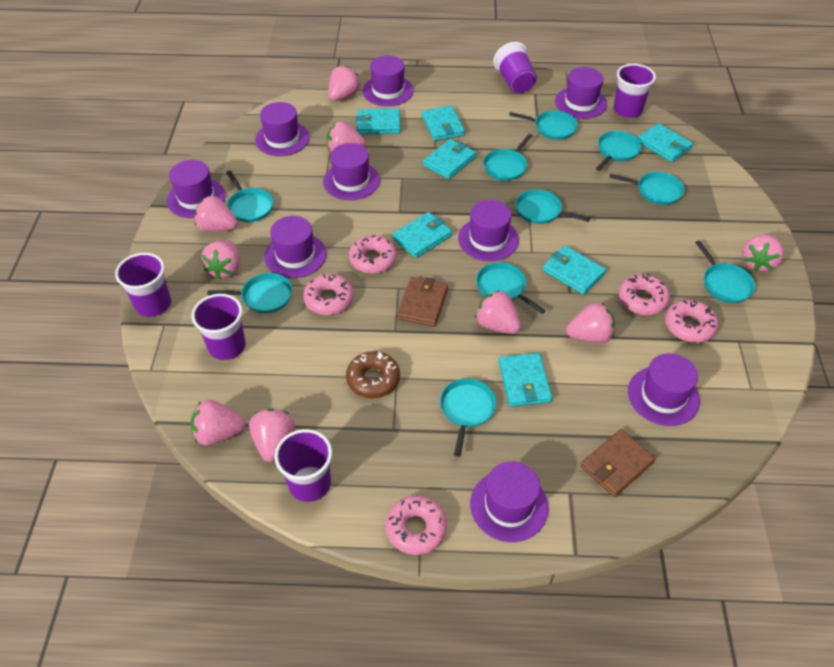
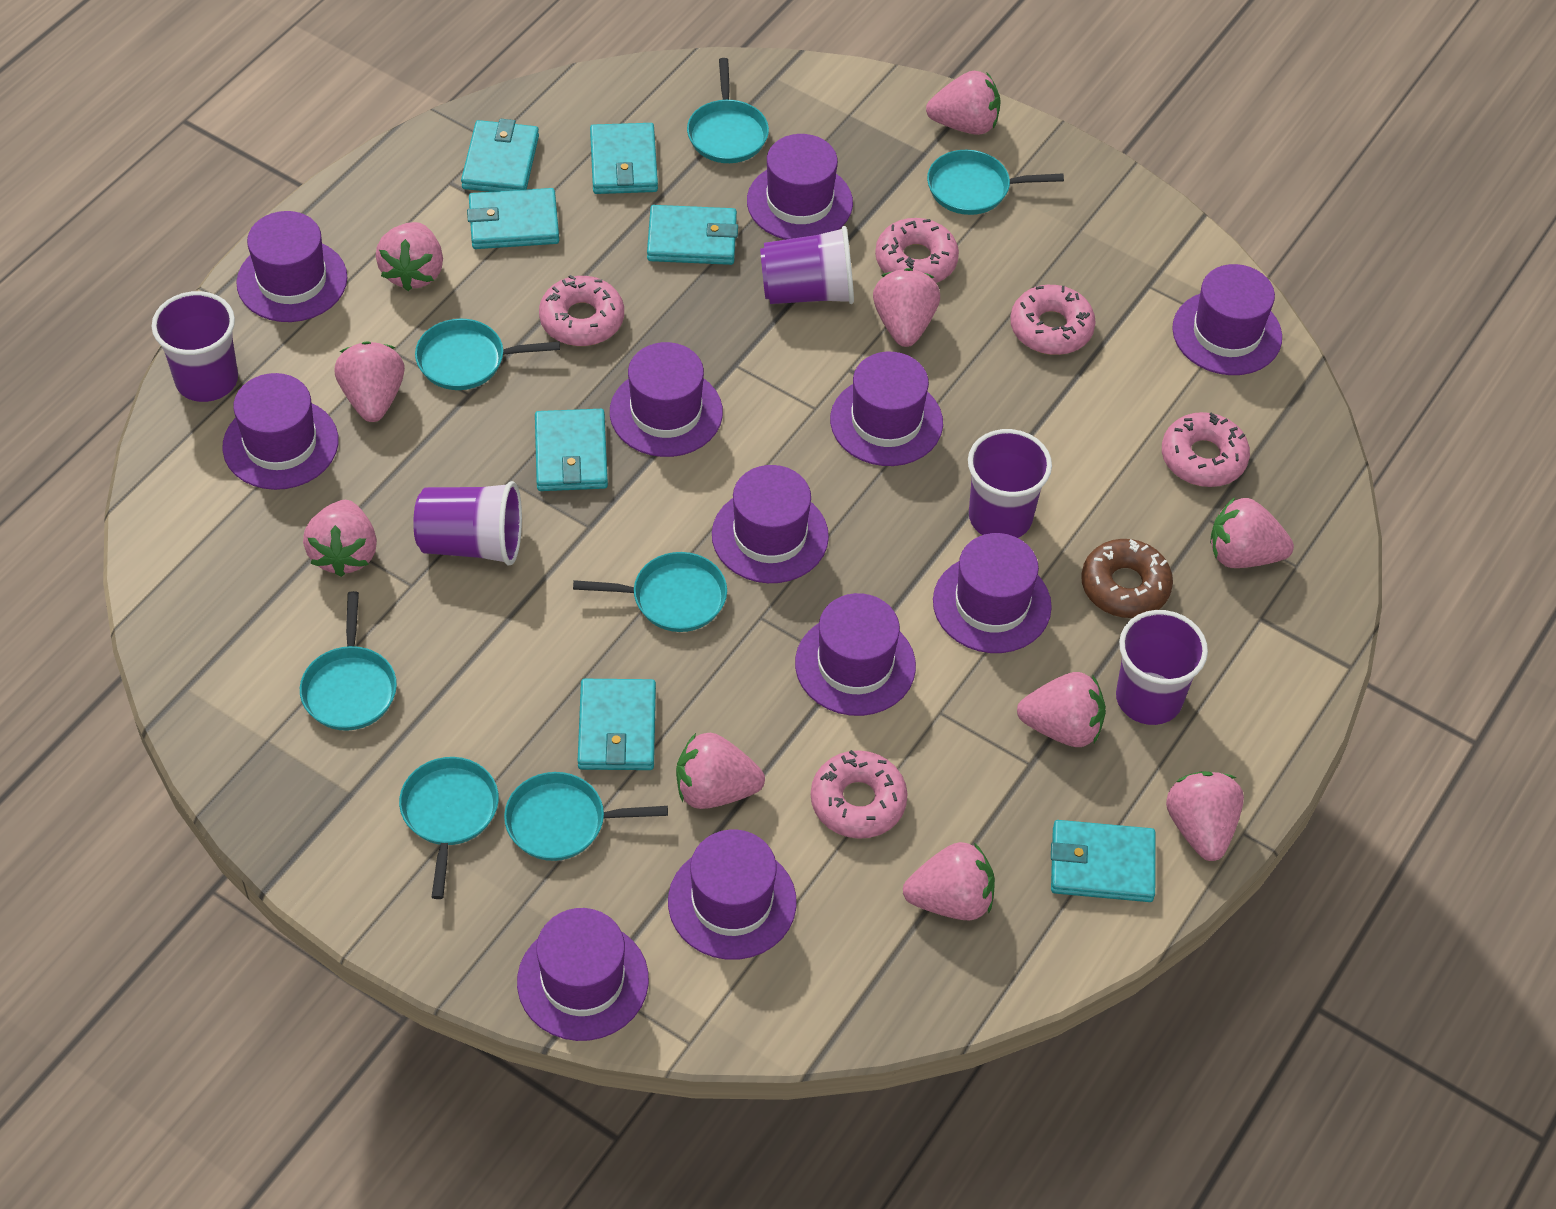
brown wallet: [397,277,448,327] [581,429,655,497] = 2 -> none = 0
pink strawberry: [191,400,246,445] [194,196,238,232] [201,240,240,279] [249,408,295,462] [327,121,366,152] [329,66,361,101] [475,290,521,334] [566,302,615,343] [742,234,784,272] = 9 -> [303,500,377,577] [334,341,405,422] [376,222,443,291] [676,733,765,809] [873,268,940,347] [903,842,995,920] [926,71,1001,135] [1017,672,1106,747] [1166,771,1244,861] [1210,497,1294,568] = 10
purple hat: [167,160,226,218] [255,102,310,156] [264,216,326,278] [323,143,380,200] [363,56,414,106] [458,200,519,261] [470,461,549,542] [555,67,607,119] [628,353,700,426] = 9 -> [222,373,338,490] [236,211,347,322] [517,908,649,1041] [610,342,723,457] [668,830,797,960] [712,465,829,583] [747,134,853,240] [795,593,916,716] [830,352,943,466] [933,533,1052,653] [1172,264,1282,375] = 11
turquoise pan: [207,273,292,313] [226,170,273,222] [440,378,496,457] [476,263,546,314] [483,134,533,181] [509,111,578,140] [515,189,590,224] [596,131,641,171] [609,172,684,205] [695,240,755,303] = 10 -> [300,591,397,731] [399,757,499,899] [415,319,560,390] [504,772,668,861] [573,552,727,632] [687,58,769,163] [927,150,1064,215] = 7

